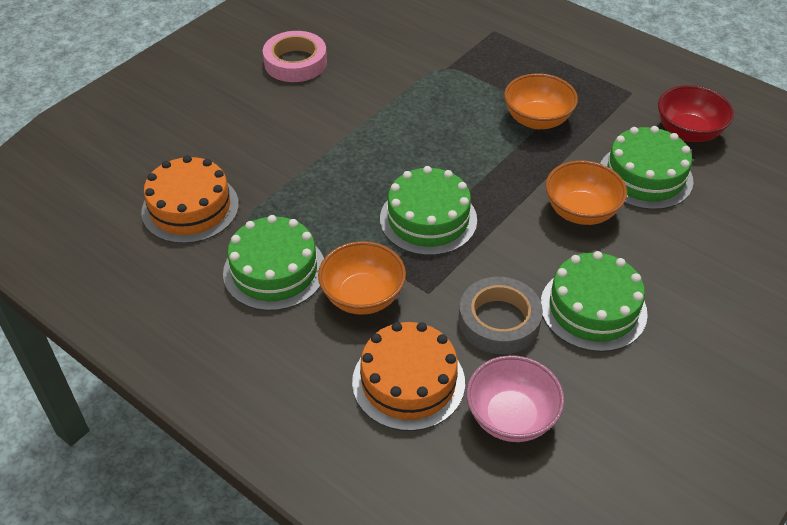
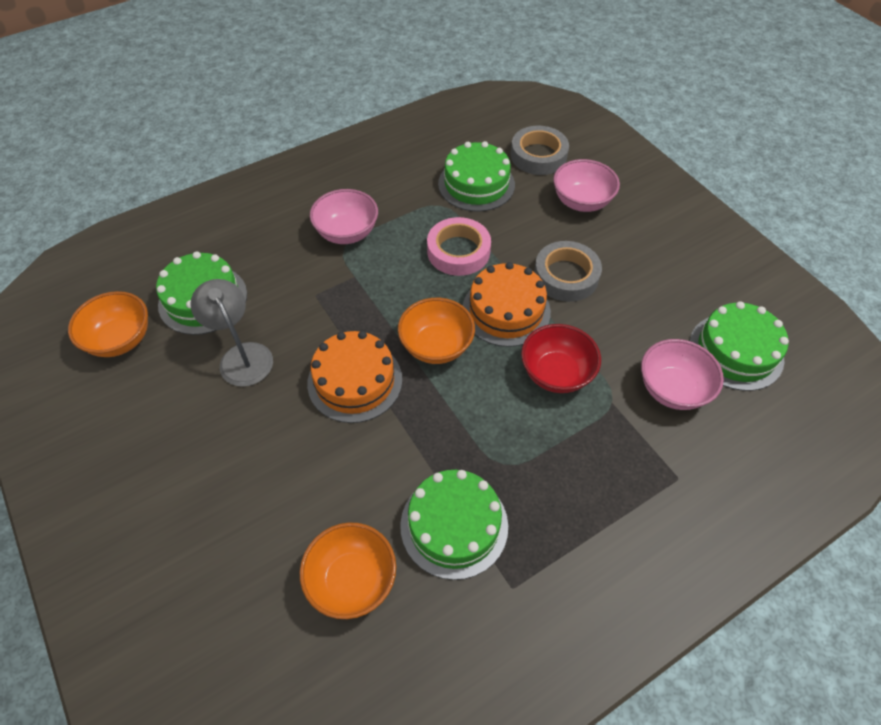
grey lamp: none = 0 -> [190,279,273,387] = 1
grey tape: [459,277,543,354] = 1 -> [511,126,569,175] [534,241,602,302] = 2
pink bowl: [466,355,565,442] = 1 -> [310,189,378,244] [553,159,620,212] [641,339,724,410] = 3

